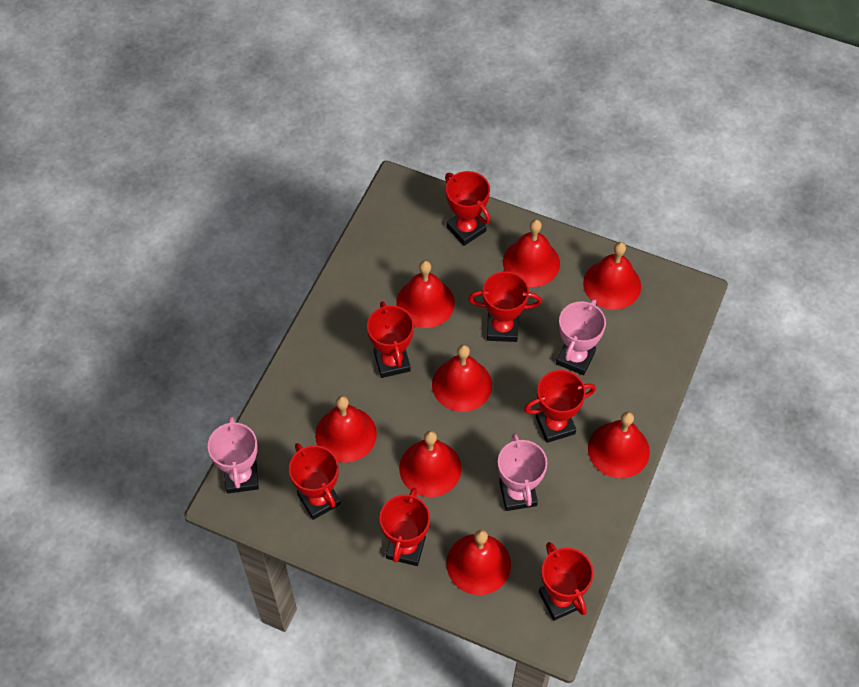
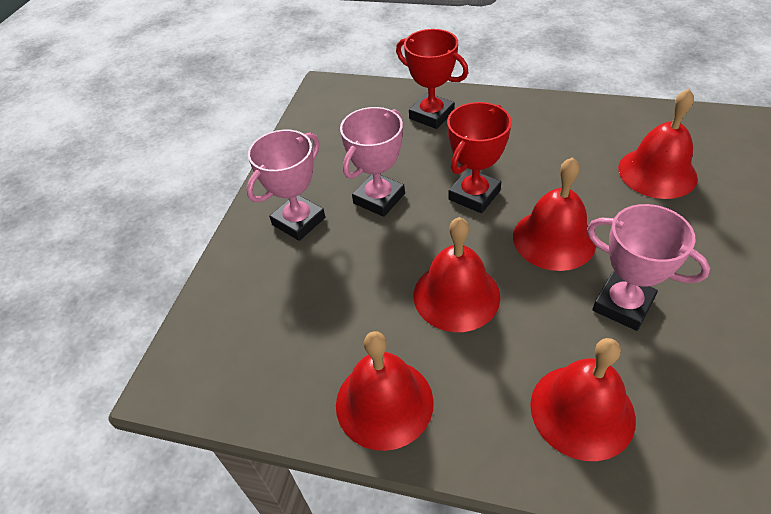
red bell: [315,396,377,463] [396,260,454,328] [399,431,462,497] [432,345,492,412] [446,530,511,595] [503,219,560,287] [583,242,641,310] [588,412,650,478] = 8 -> [336,331,434,451] [414,217,500,332] [513,157,596,271] [530,338,636,461] [618,89,698,199] = 5
red trophy: [289,443,341,520] [367,301,414,378] [380,488,430,566] [445,171,491,246] [468,272,542,342] [524,370,596,443] [539,542,594,621] = 7 -> [396,29,469,129] [447,102,512,213] = 2

